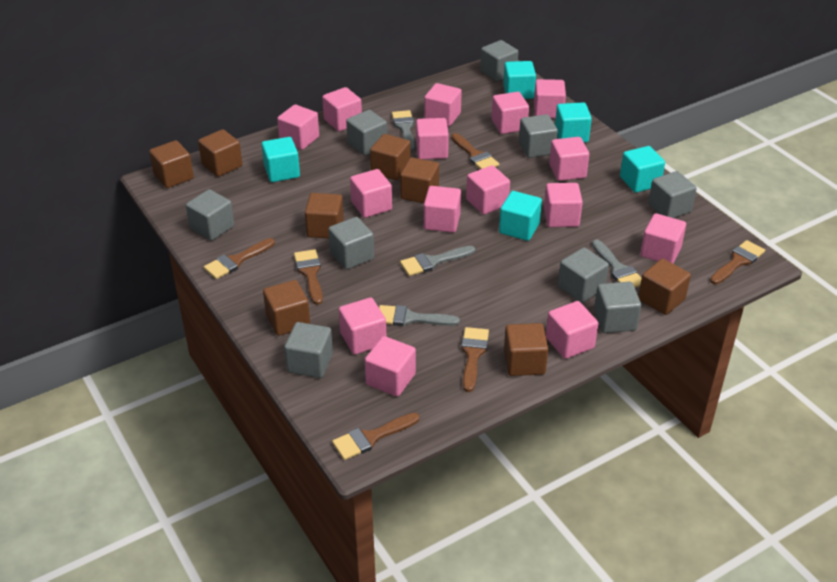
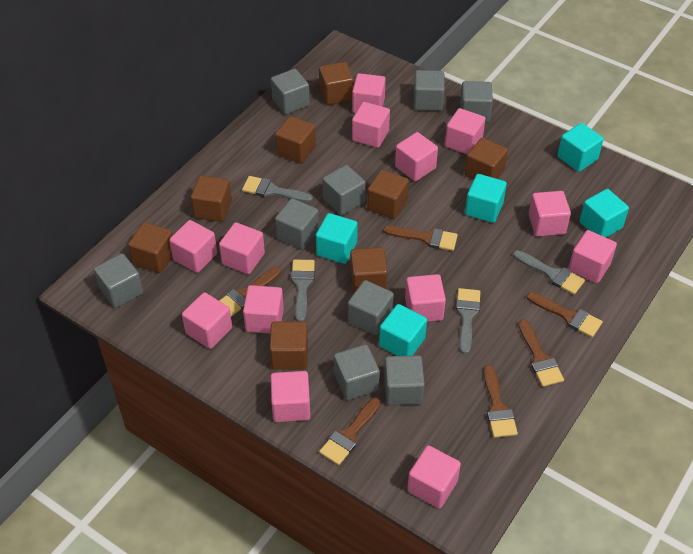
pink cube: [277,105,319,150] [322,87,362,132] [339,297,386,355] [350,169,392,218] [365,336,416,397] [416,118,449,159] [424,83,462,126] [424,186,461,233] [466,165,510,215] [492,92,529,134] [534,79,566,118] [544,183,583,227] [546,301,598,359] [549,137,589,181] [640,213,686,263] = 15 -> [169,220,217,273] [182,292,232,349] [219,222,265,274] [243,285,284,334] [271,371,311,422] [352,73,386,113] [352,102,390,148] [395,132,438,181] [405,274,446,322] [407,445,461,508] [445,108,485,154] [529,191,571,237] [568,230,617,283] = 13

